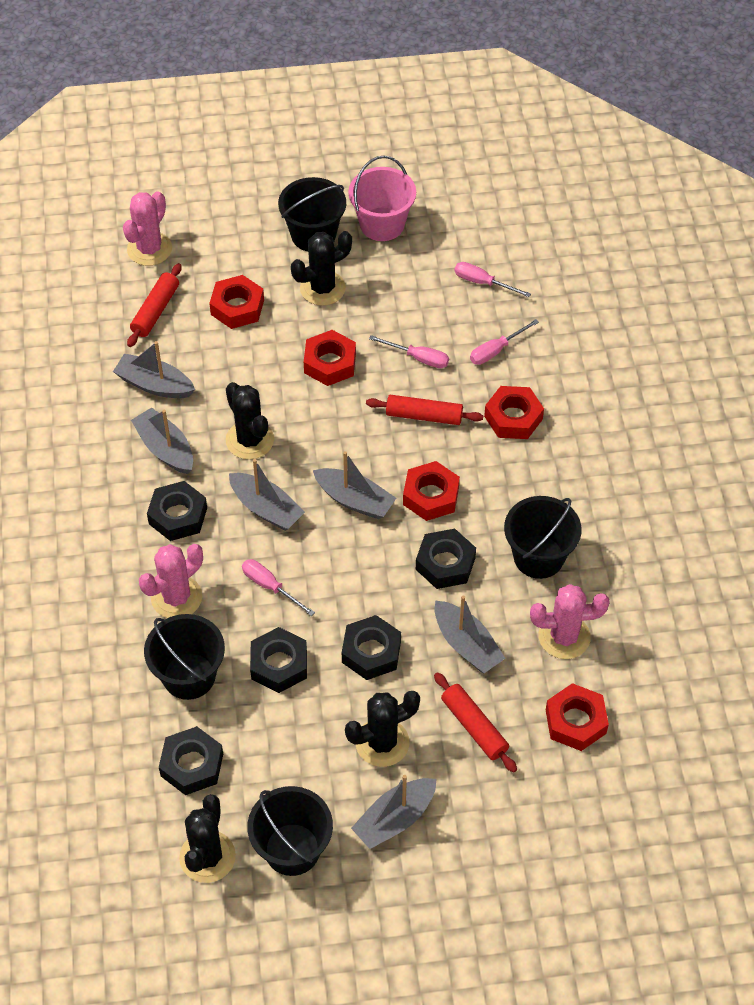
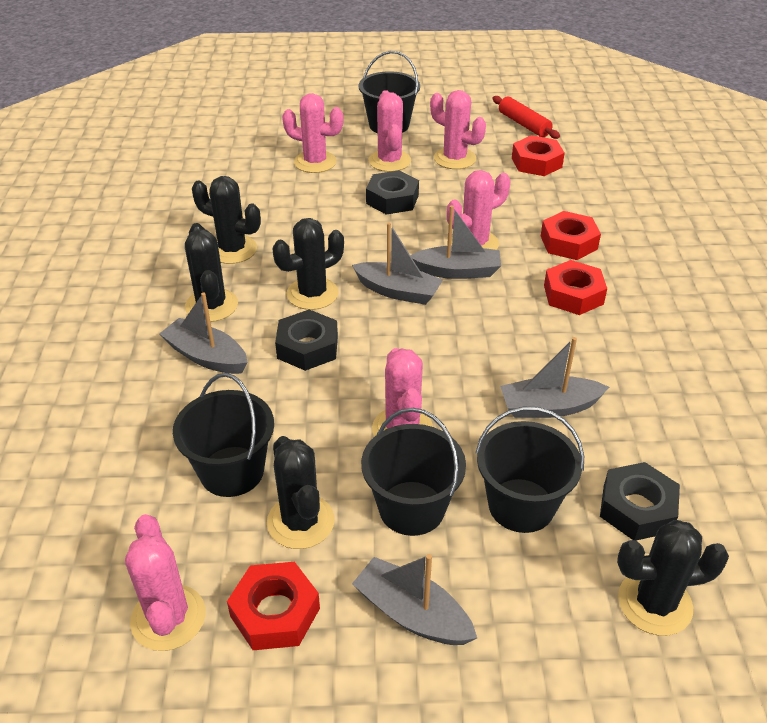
black cactus: [179,794,236,883] [226,382,274,460] [291,231,352,306] [345,691,420,767] = 4 -> [185,223,238,322] [192,176,261,264] [267,436,335,549] [272,218,344,310] [617,520,729,636] = 5
black nut: [147,481,207,541] [159,726,223,795] [250,627,307,693] [342,615,401,680] [416,529,476,589] = 5 -> [275,310,338,371] [366,170,419,215] [600,462,680,540] = 3
grey boat: [113,341,195,398] [131,408,193,474] [229,459,305,531] [313,451,396,519] [351,775,437,849] [435,595,506,673] = 6 -> [159,292,248,374] [352,223,443,305] [352,554,477,645] [410,205,501,279] [500,337,609,418] = 5
pink bucket: [348,156,416,241] = 1 -> none = 0
pink cactus: [123,191,172,266] [139,544,203,618] [530,584,610,659] = 3 -> [125,514,205,651] [282,93,343,173] [369,90,411,172] [372,348,433,437] [430,90,486,169] [447,170,510,250] = 6
pink screwdriver: [242,559,315,616] [369,335,449,368] [454,262,531,297] [470,319,539,365] = 4 -> none = 0
red nut: [209,275,264,329] [304,330,356,386] [403,461,460,521] [484,386,544,439] [546,683,609,751] = 5 -> [227,562,320,650] [512,135,565,176] [541,211,601,260] [544,260,607,315] = 4
red rolling pin: [127,263,182,347] [366,395,483,425] [434,672,517,773] = 3 -> [492,96,560,139] = 1

